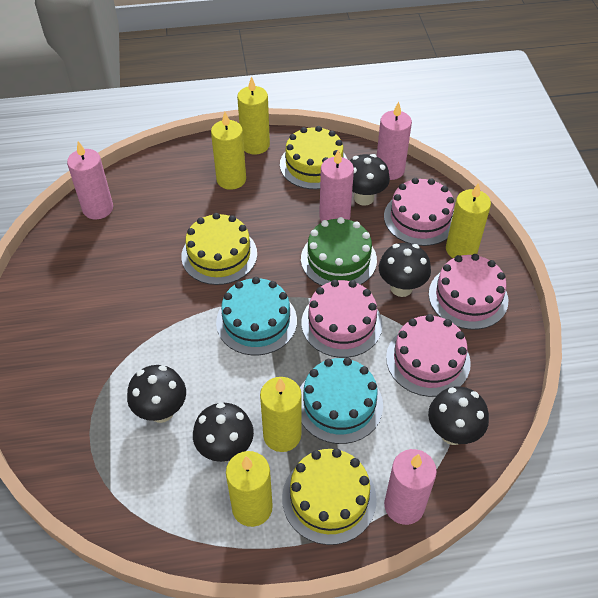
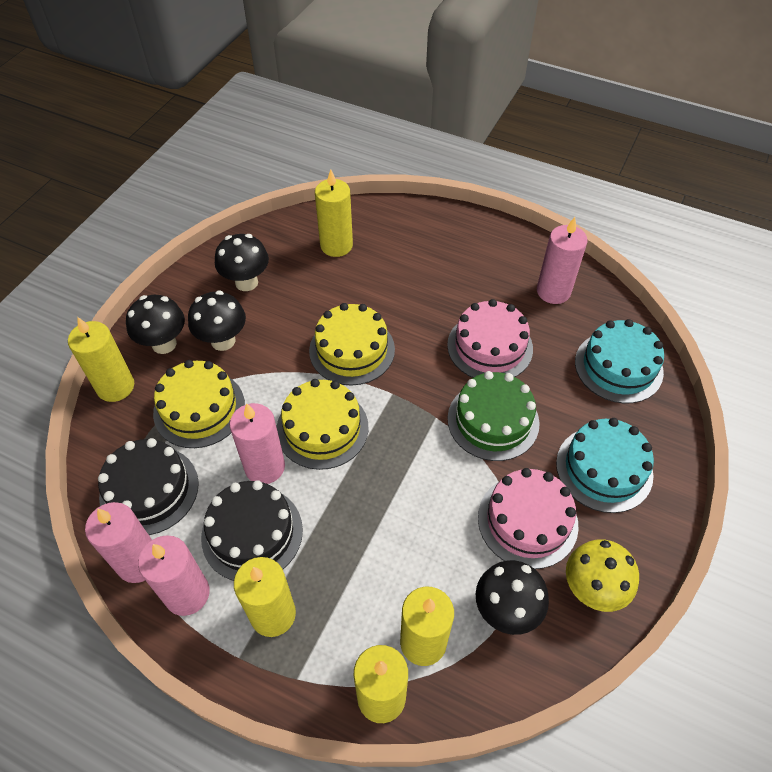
black cake: none = 0 -> [98,438,199,535] [201,480,303,581] = 2
black mushroom: [127,365,186,423] [193,402,254,462] [350,154,390,206] [379,243,431,297] [428,386,489,445] = 5 -> [126,295,185,354] [188,290,246,351] [215,234,269,291] [476,560,549,635] = 4
pink cake: [301,280,383,358] [384,178,454,246] [386,314,471,397] [429,254,508,330] = 4 -> [447,299,533,378] [478,468,578,569] = 2
yellow mushroom: none = 0 -> [566,539,639,612] = 1

